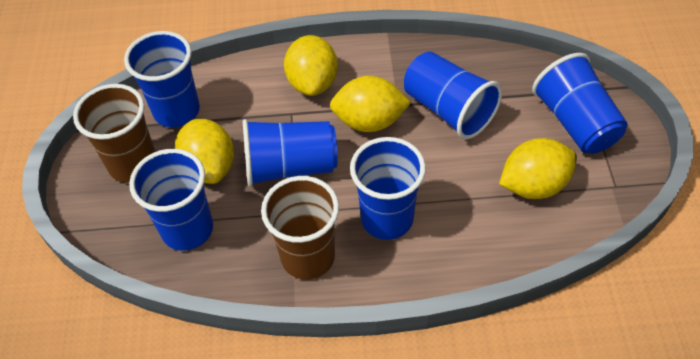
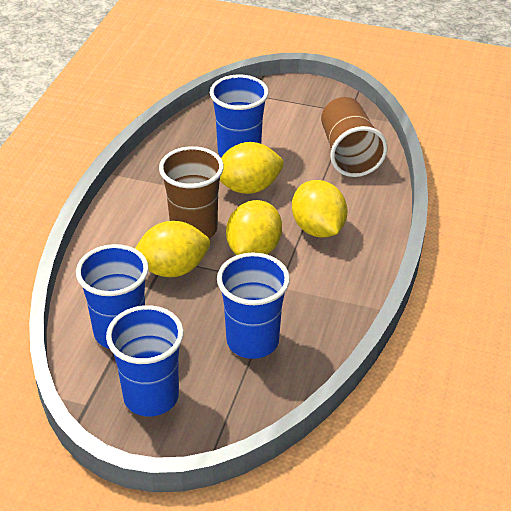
blue cup: [124,31,200,127] [129,149,213,251] [243,119,338,187] [350,137,426,240] [404,51,502,139] [532,53,628,154] = 6 -> [76,244,149,349] [106,305,184,416] [210,74,269,157] [217,252,290,359] = 4

